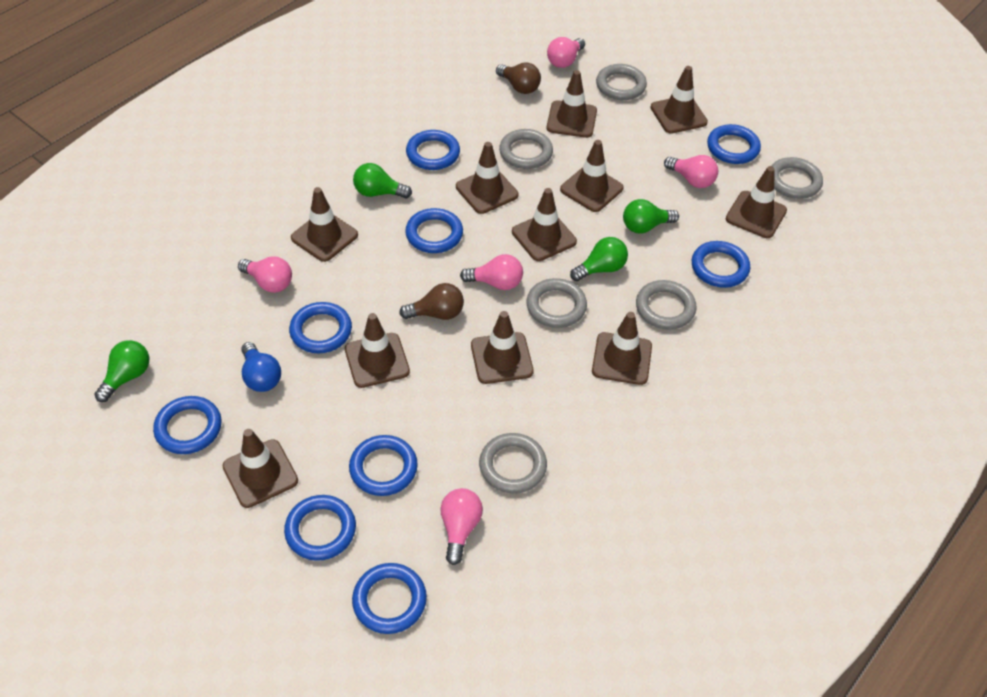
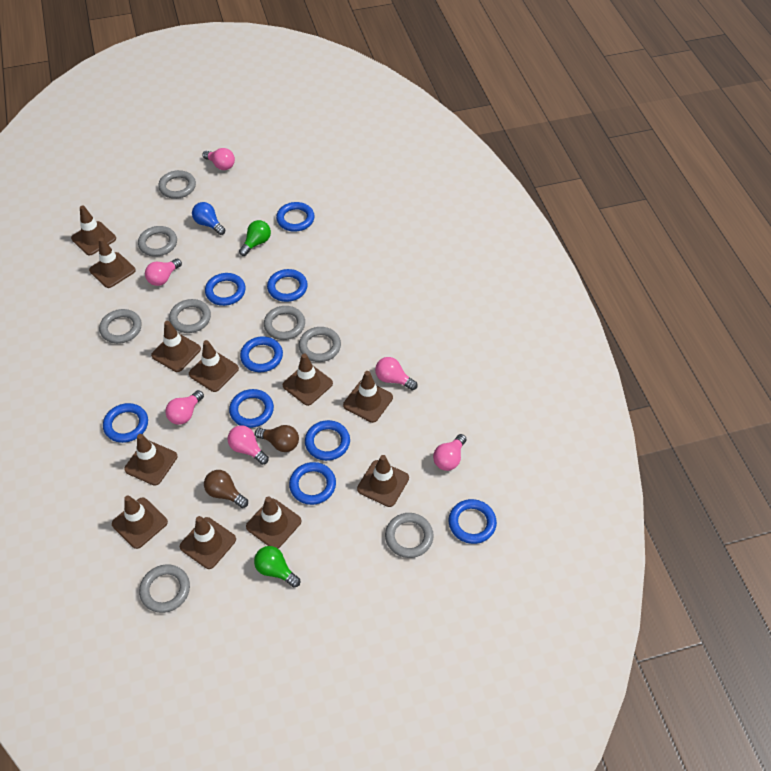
green light bulb: [94,340,149,402] [353,163,412,198] [570,237,628,281] [623,199,679,233] = 4 -> [239,220,271,256] [254,546,300,587] = 2
grey ring: [479,433,547,494] [499,129,553,169] [527,278,587,328] [596,64,647,100] [636,280,697,330] [771,157,823,199] = 6 -> [99,309,142,344] [138,226,177,257] [139,564,190,613] [158,170,196,199] [169,299,211,333] [264,306,305,340] [299,327,341,362] [385,513,434,558] = 8
pink light bulb: [238,256,292,293] [440,488,483,565] [460,254,523,290] [547,37,585,68] [664,155,718,188] = 5 -> [145,259,182,286] [165,390,204,425] [202,148,235,170] [227,425,269,465] [375,357,418,390] [433,434,467,471] = 6

